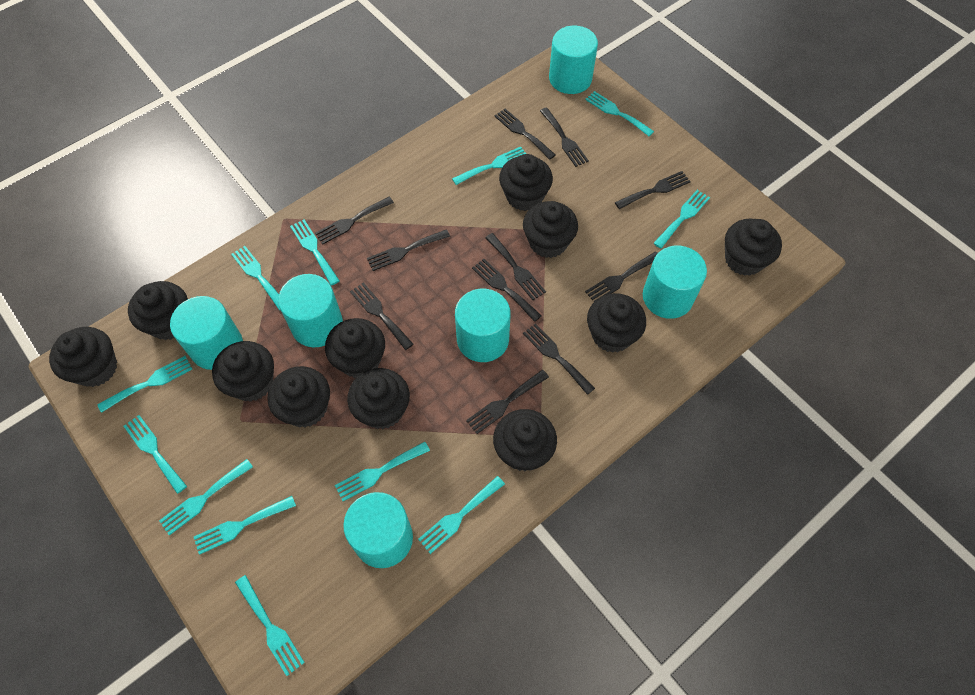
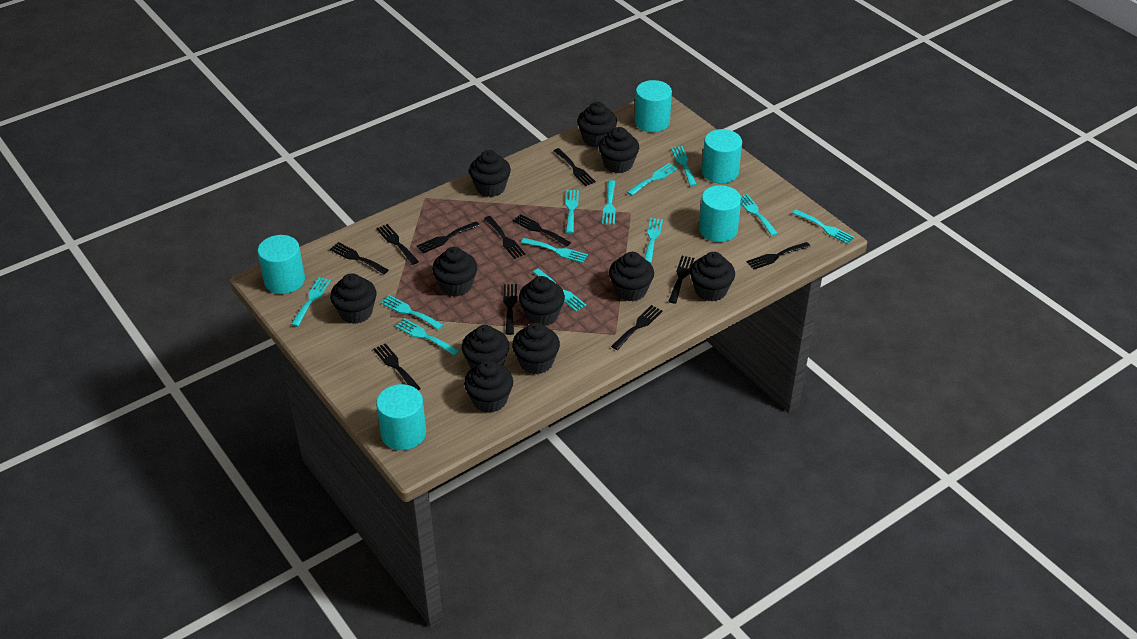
turquoise cylinder: [170,296,243,370] [278,274,343,347] [343,492,413,568] [455,289,511,362] [549,26,598,94] [643,246,707,319] = 6 -> [257,235,305,294] [376,384,426,450] [635,80,672,132] [699,185,741,242] [702,129,742,184] = 5

